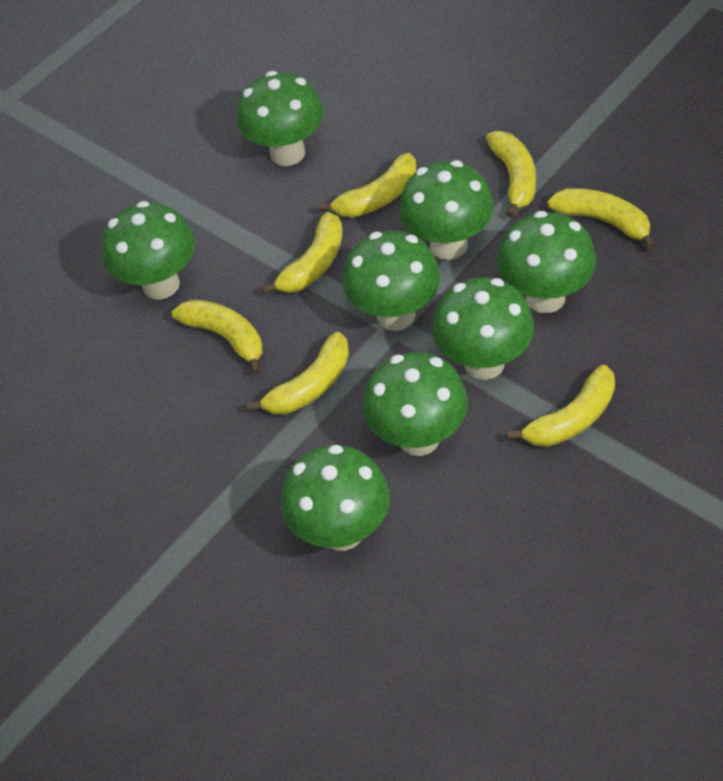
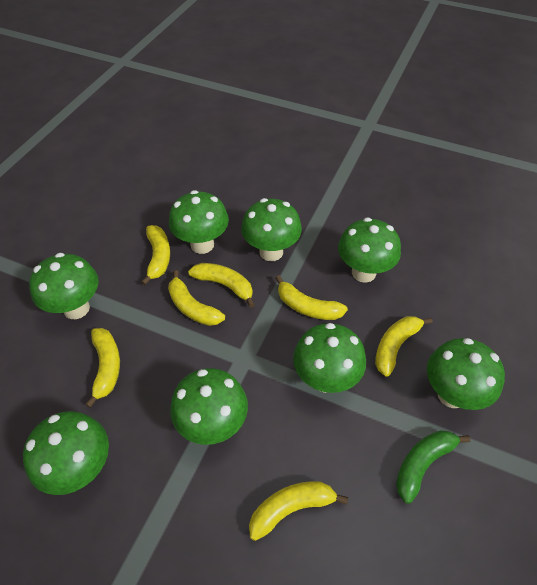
green banana: none = 0 -> [396,430,470,504] = 1

